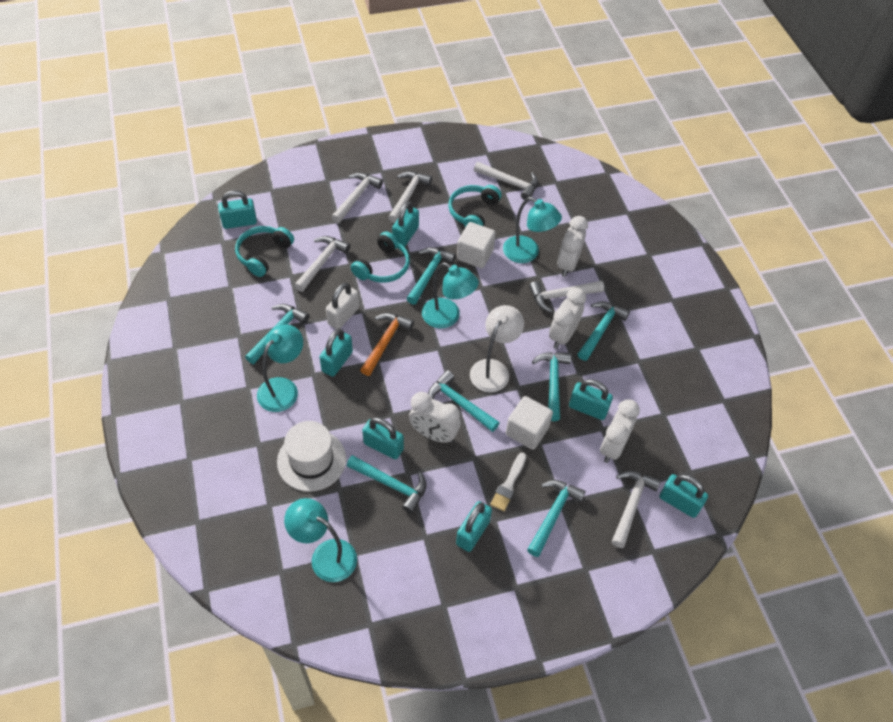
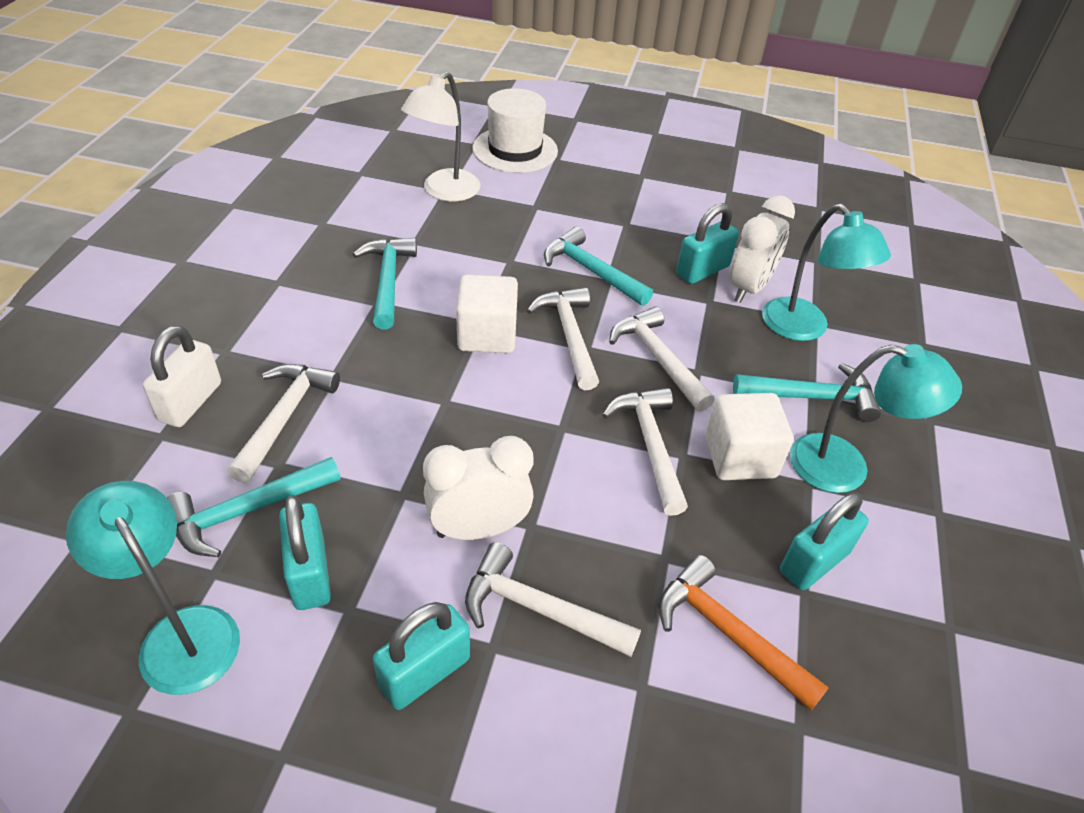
turquoise hammer: [245,304,310,364] [347,455,427,514] [407,247,456,305] [428,370,499,432] [527,480,586,557] [532,352,571,421] [578,301,630,361] = 7 -> [167,457,340,557] [353,238,417,329] [544,227,653,306] [733,363,881,422] = 4
turquoise headphones: [235,226,294,277] [351,231,410,283] [448,185,501,227] = 3 -> none = 0
turquoise lamp: [257,324,303,412] [284,498,357,582] [422,262,479,328] [503,197,562,263] = 4 -> [66,481,240,695] [762,204,891,341] [790,344,962,493] = 3
turquoise padlock: [218,190,257,229] [319,329,353,377] [362,417,404,459] [392,201,419,247] [456,501,492,552] [569,379,613,420] [659,474,708,518] = 7 -> [279,495,331,610] [373,602,470,710] [676,203,739,284] [780,492,869,590] = 4
white brush: [490,452,526,511] = 1 -> none = 0
white clock: [409,392,461,443] [549,288,586,349] [557,216,588,277] [600,399,640,463] = 4 -> [423,436,534,540] [730,195,795,303] = 2
white hammer: [294,236,351,292] [331,172,383,223] [388,171,432,223] [474,162,538,200] [529,281,604,312] [612,471,661,548] = 6 -> [227,364,340,483] [465,542,641,657] [527,287,599,391] [602,388,688,516] [609,306,715,412] = 5

